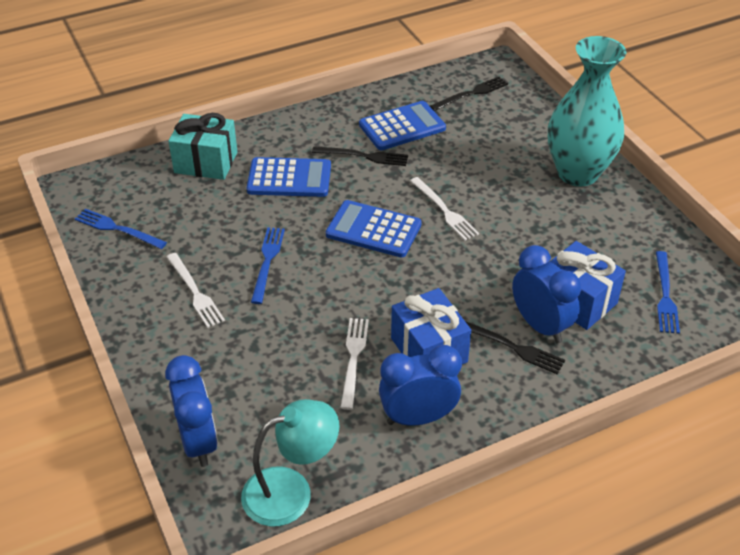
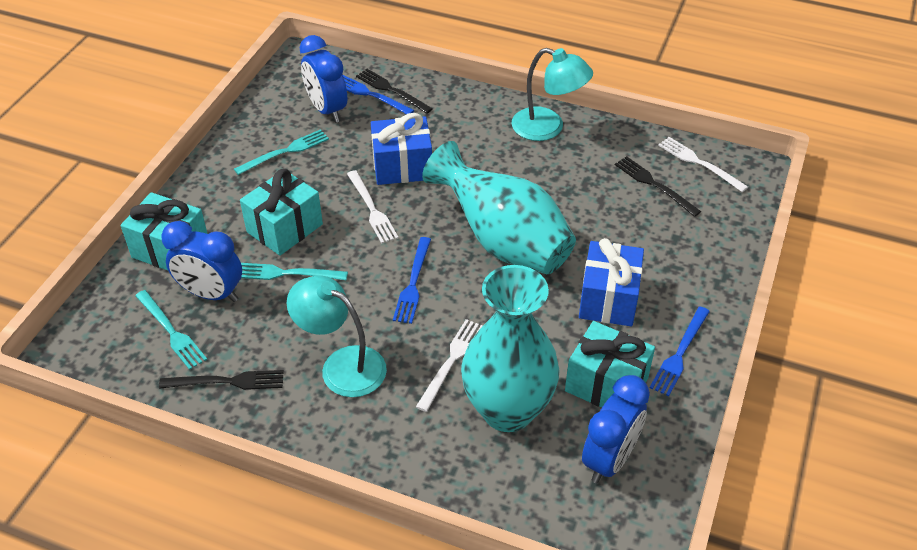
blue calculator: [247,157,331,197] [326,200,422,258] [359,101,446,150] = 3 -> none = 0
turquoise fork: none = 0 -> [135,290,207,370] [234,129,329,175] [241,263,348,280] = 3
turquoise gift: [169,113,237,180] = 1 -> [121,192,208,270] [240,169,323,256] [565,321,655,408] = 3
turquoise lamp: [241,399,340,527] = 1 -> [287,275,387,397] [512,48,593,141] = 2
turquoise vase: [548,36,627,186] = 1 -> [422,141,576,274] [461,265,559,432] = 2

